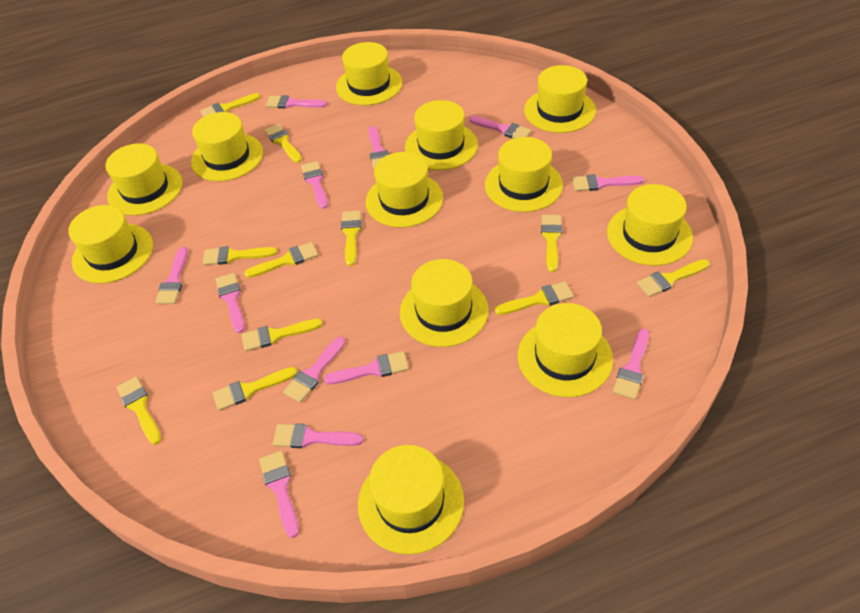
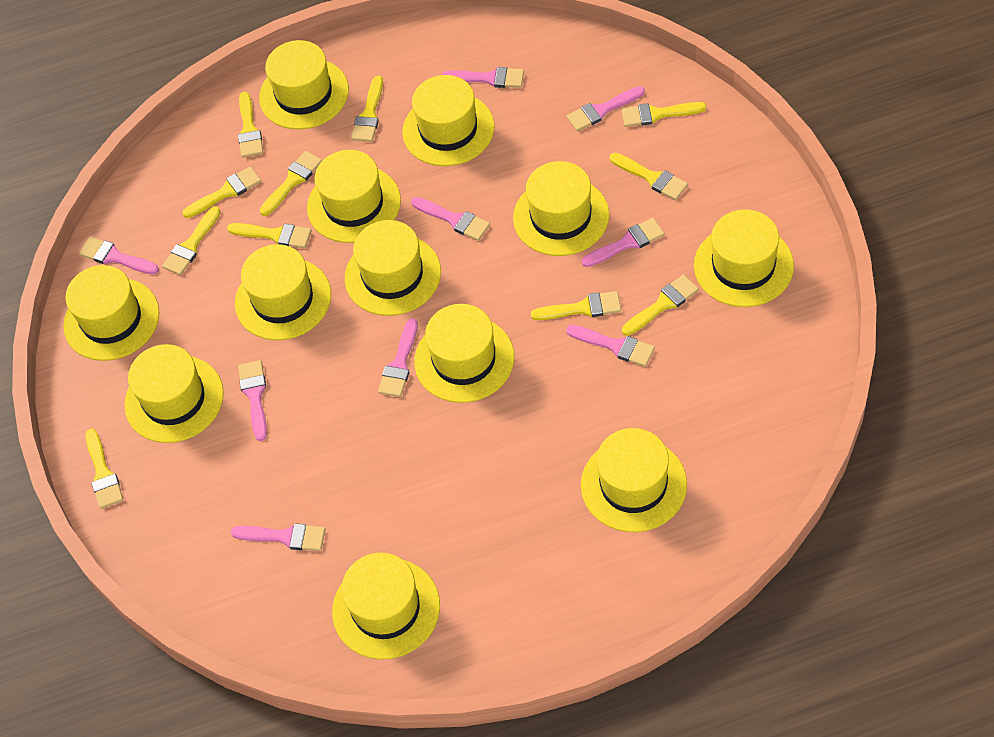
pink brush: [155,247,188,304] [215,273,245,333] [259,450,299,538] [266,95,327,109] [273,424,363,448] [283,337,345,403] [301,161,328,209] [324,351,409,384] [369,126,389,169] [469,116,532,138] [572,174,644,191] [613,328,649,400] = 12 -> [79,237,159,275] [231,523,326,551] [238,360,267,441] [378,318,418,397] [411,197,490,241] [442,67,524,88] [566,86,645,131] [566,325,655,367] [582,218,665,267] = 9

